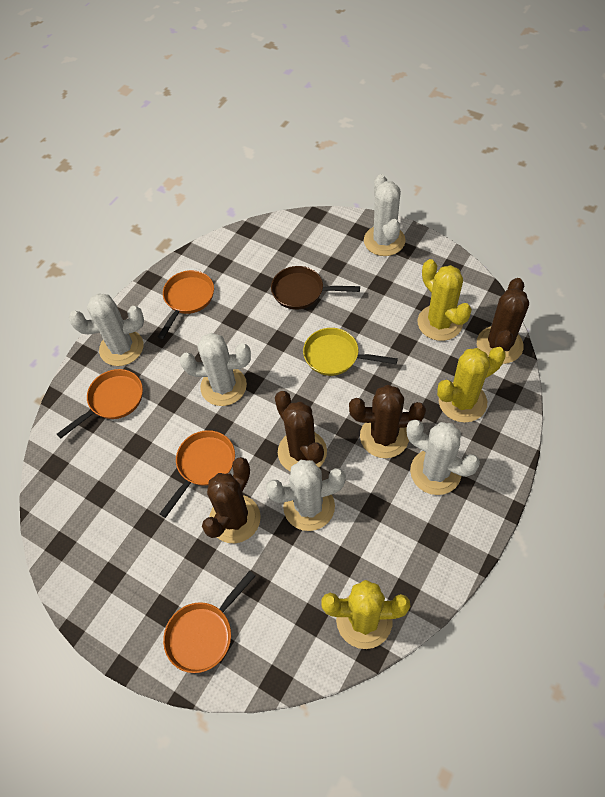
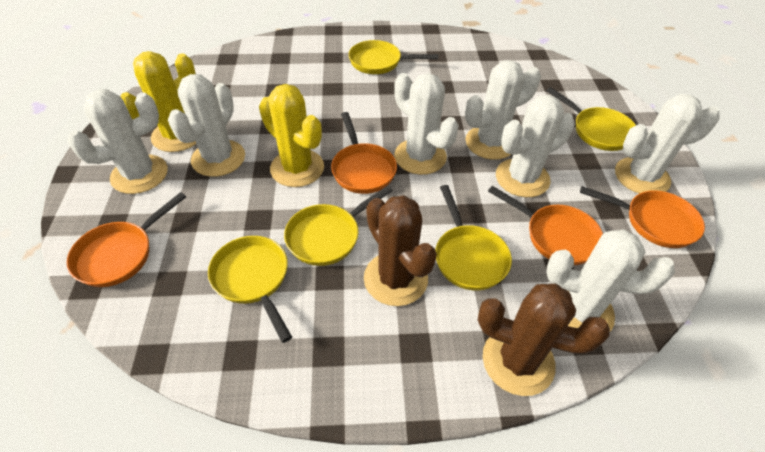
brown cactus: [202,457,261,543] [275,391,327,471] [349,385,426,458] [477,278,529,364] = 4 -> [364,195,437,306] [478,284,610,396] = 2
brown pan: [271,266,360,310] = 1 -> none = 0
white cactus: [69,293,144,366] [180,333,251,406] [266,460,346,531] [364,174,406,256] [407,419,480,495] = 5 -> [68,89,168,194] [168,74,245,177] [394,73,459,175] [465,60,541,160] [496,95,575,197] [547,229,675,332] [615,94,720,193] = 7
yellow cactus: [321,580,410,649] [418,259,472,341] [437,347,506,423] = 3 -> [121,51,196,152] [259,84,324,187] = 2
yellow pan: [303,328,398,376] = 1 -> [208,236,292,343] [284,185,393,266] [349,40,438,74] [435,185,512,291] [546,87,636,151] = 5

